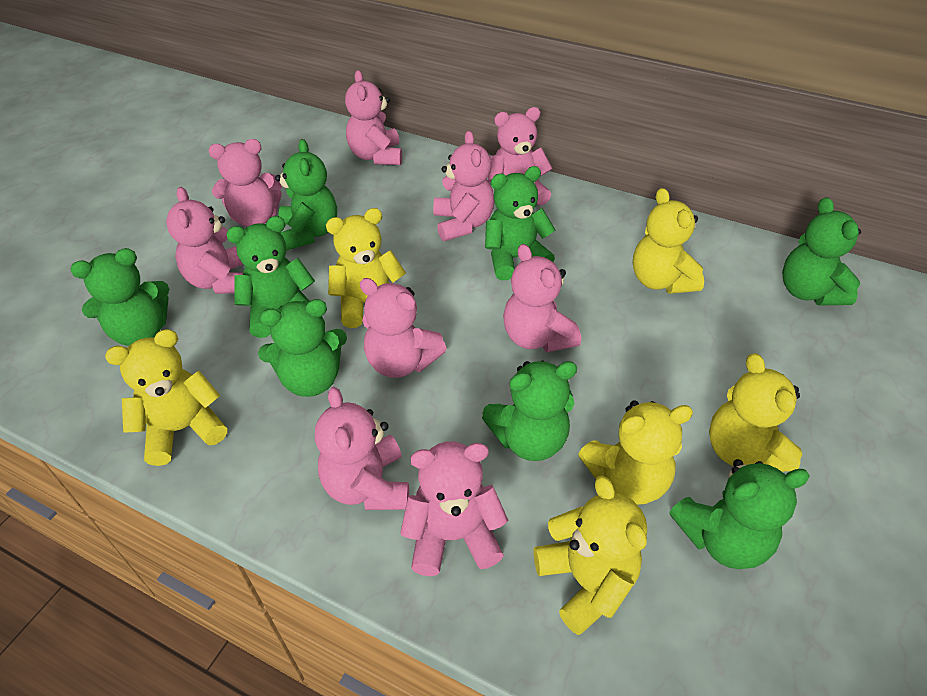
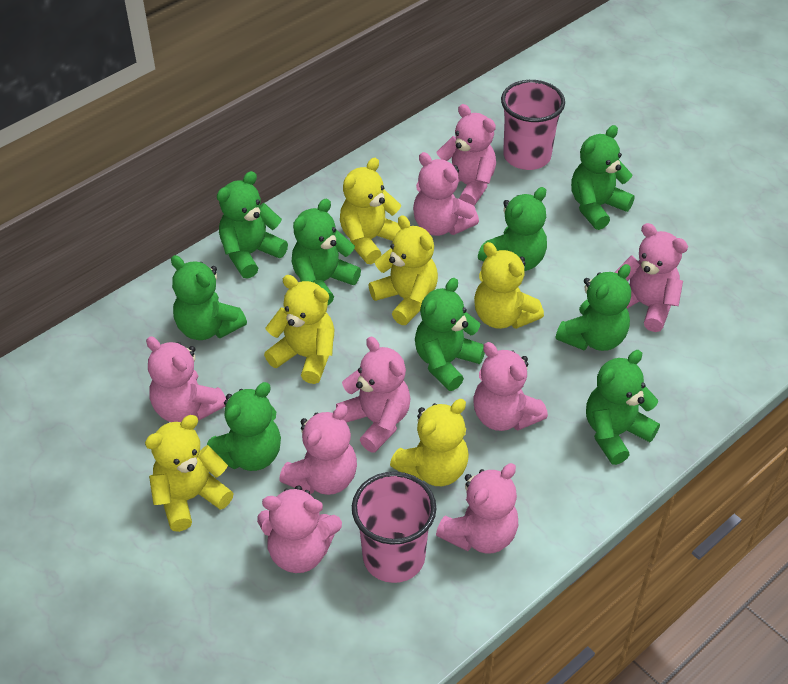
green teddy bear: [70,248,169,346] [226,216,315,338] [258,299,347,397] [275,139,337,250] [482,361,577,461] [485,166,555,280] [669,459,810,569] [782,197,861,306] = 8 -> [171,255,247,340] [207,382,281,471] [217,171,288,279] [291,199,361,305] [415,278,485,391] [478,187,547,271] [556,264,631,351] [571,125,635,230] [586,350,660,465] = 9
pink cup: none = 0 -> [352,472,436,583] [501,80,565,170] = 2

